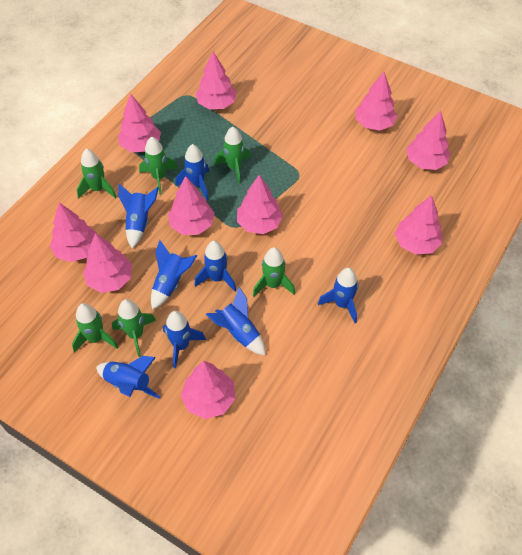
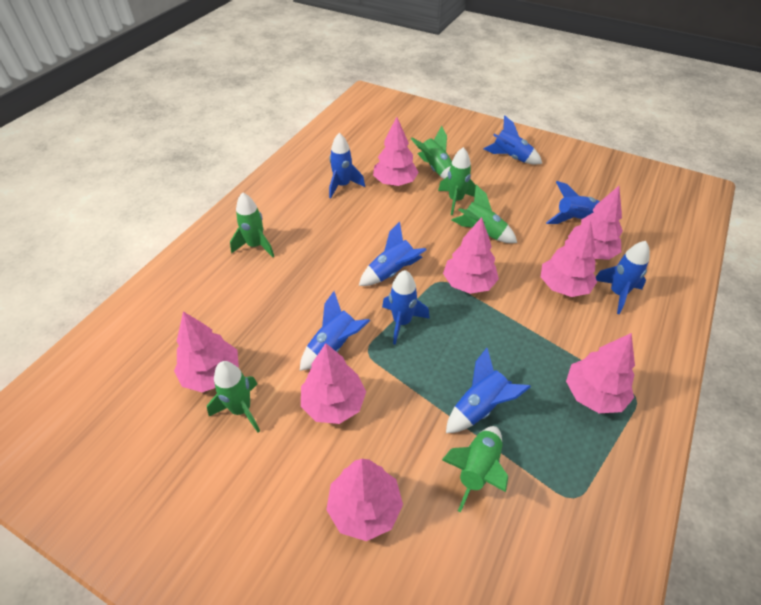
pink tree: [50,202,97,262] [83,233,132,293] [118,94,161,153] [168,176,214,235] [181,361,235,419] [196,52,237,109] [237,175,283,234] [356,72,397,130] [395,195,442,255] [406,111,450,170] = 10 -> [174,311,239,392] [301,343,366,424] [326,459,403,541] [373,117,419,186] [443,217,499,294] [541,220,597,297] [566,333,635,413] [568,186,623,260] = 8

